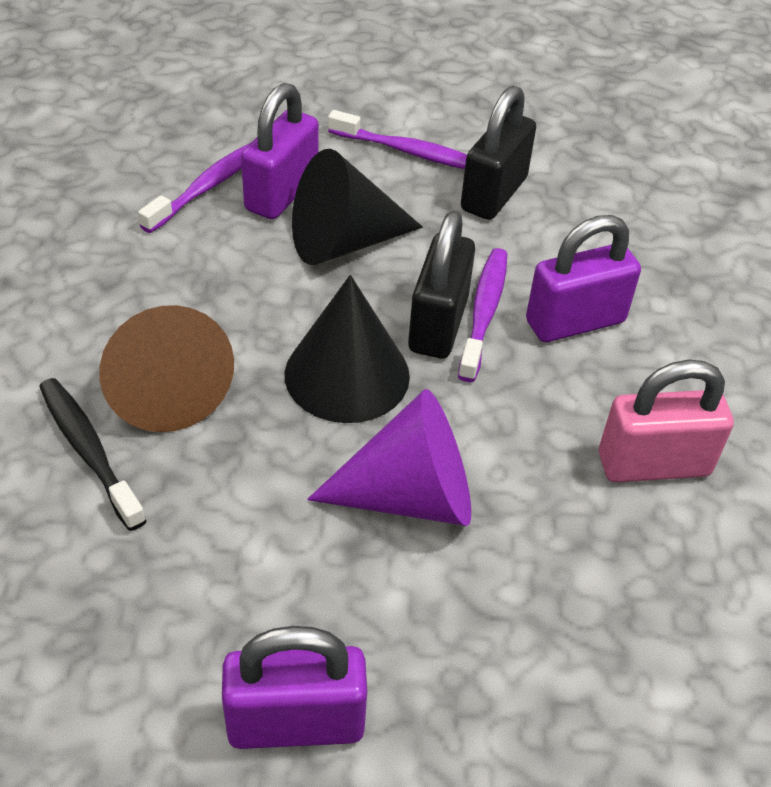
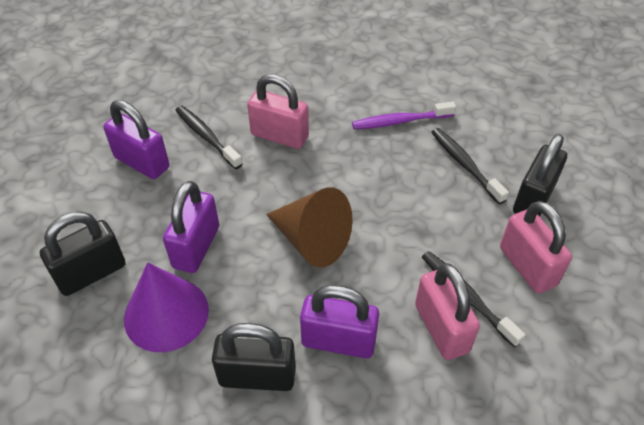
black cone: [285,275,410,423] [292,149,423,265] = 2 -> none = 0
black padlock: [408,210,475,358] [461,86,536,220] = 2 -> [40,212,125,296] [212,323,296,391] [513,134,567,217] = 3
black toothbrush: [39,378,146,531] = 1 -> [175,106,243,169] [422,251,525,348] [431,128,509,204] = 3
pink padlock: [599,360,734,482] = 1 -> [247,74,309,149] [415,263,480,360] [500,201,572,294] = 3
purple toothbrush: [138,143,250,233] [328,110,467,169] [458,248,507,382] = 3 -> [352,102,456,129] = 1

